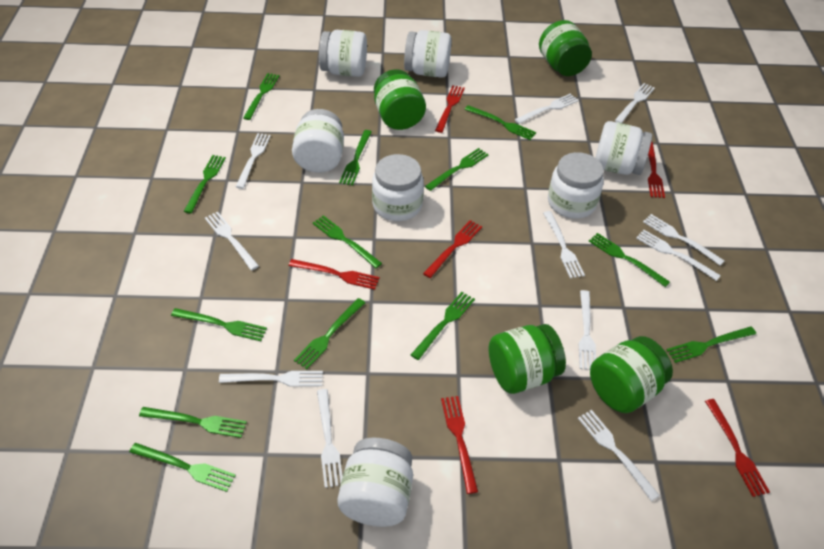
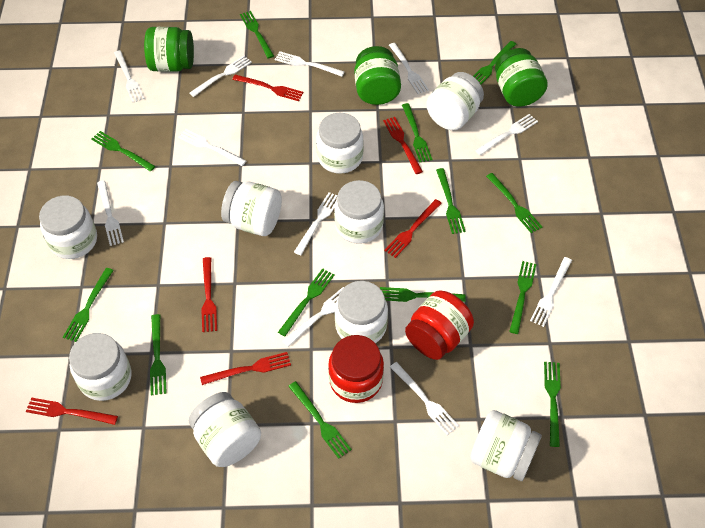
green jar: [374,69,426,130] [489,324,566,394] [539,20,592,76] [590,336,673,413] = 4 -> [144,27,194,72] [354,46,401,105] [495,48,548,107] = 3
red jar: none = 0 -> [328,335,384,403] [405,291,474,360] = 2
white jar: [292,109,344,173] [319,30,367,77] [337,438,413,527] [372,154,424,221] [404,30,451,78] [548,152,604,218] [595,121,652,175] = 7 -> [39,196,97,259] [69,333,132,401] [189,392,261,467] [221,181,282,236] [316,113,364,174] [334,180,384,244] [335,281,388,343] [426,72,484,130] [470,410,542,481] = 9

